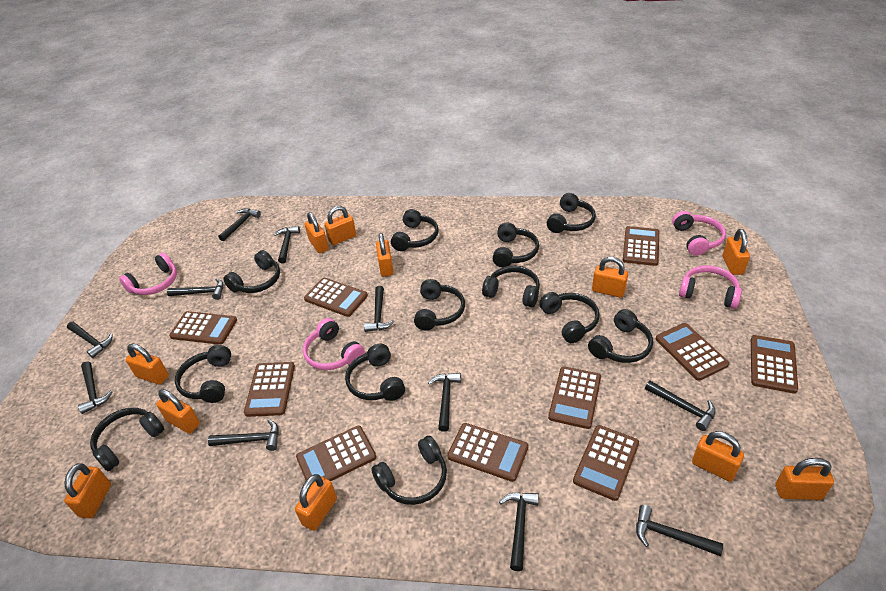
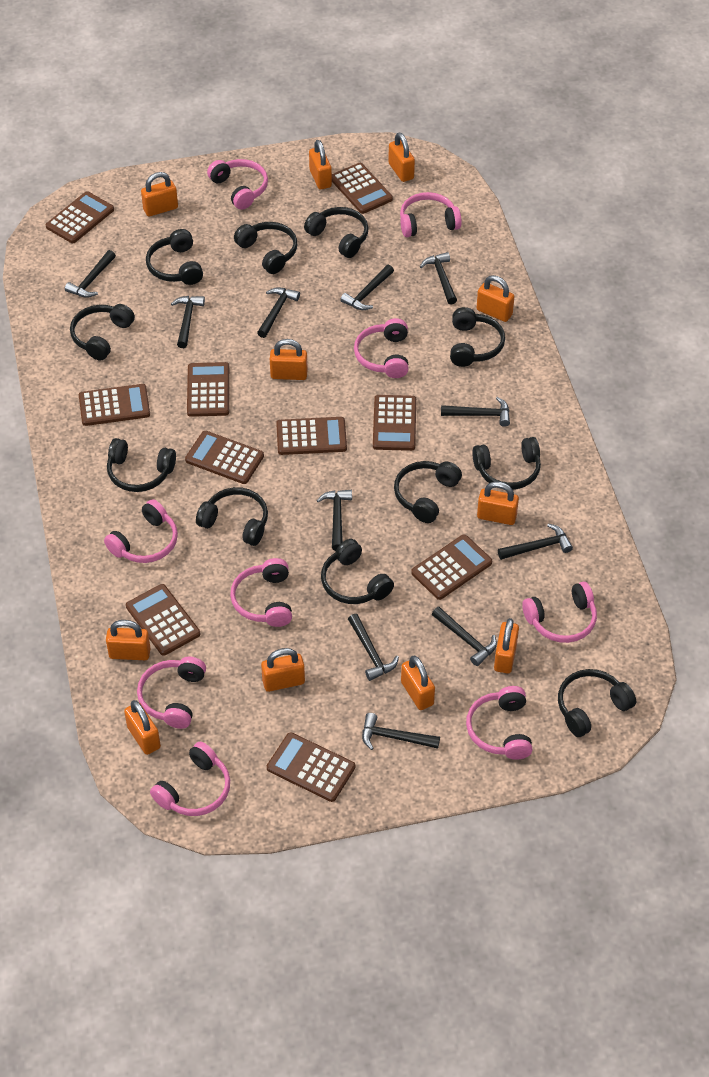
black headphones: [90,408,164,471] [175,345,231,403] [223,250,280,293] [345,344,405,401] [371,436,447,505] [391,209,439,251] [414,279,465,331] [482,266,540,308] [493,223,539,267] [539,292,600,343] [547,193,596,233] [588,309,653,363] = 12 -> [70,304,135,360] [107,438,176,492] [146,229,203,285] [196,487,268,546] [234,222,297,274] [304,207,368,258] [321,539,394,604] [394,461,462,523] [450,307,505,367] [472,437,541,490] [558,669,636,737] = 11
pink headphones: [119,253,177,295] [303,318,365,370] [672,211,726,256] [679,265,742,309] = 4 -> [104,499,178,563] [137,657,206,729] [150,742,230,816] [207,159,268,210] [230,558,292,627] [354,318,409,378] [400,192,462,237] [466,686,532,760] [522,582,597,643] = 9

